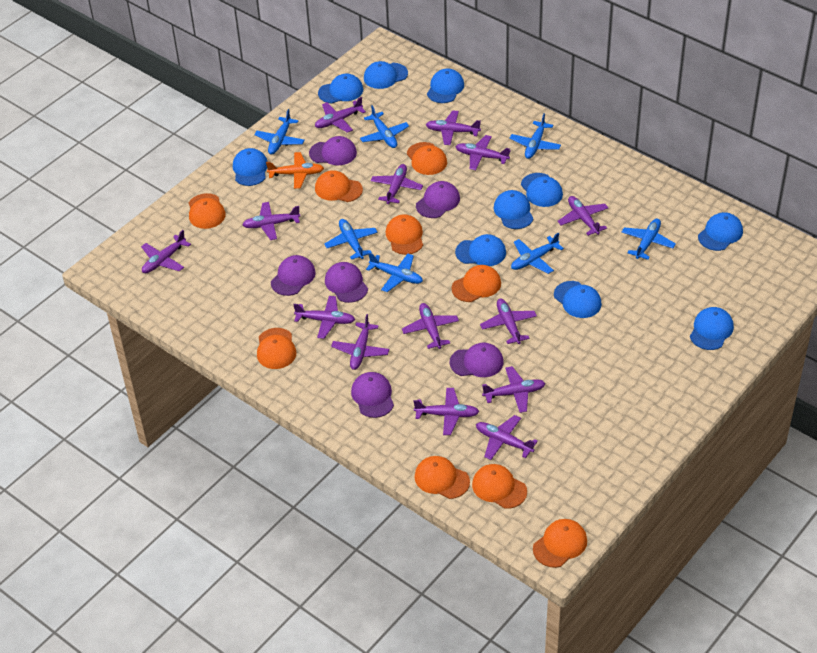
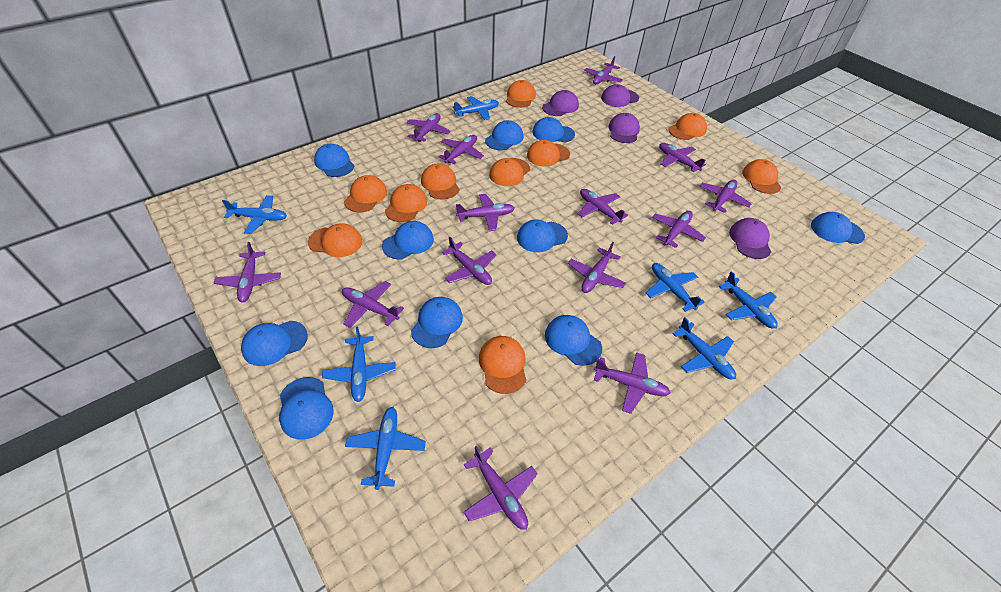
orange cap: [189,193,226,229] [257,328,296,369] [315,170,363,202] [386,214,423,255] [407,142,447,175] [414,456,470,499] [451,265,501,302] [472,464,527,509] [533,519,587,568] = 9 -> [308,223,363,257] [344,175,387,212] [385,184,427,222] [421,164,459,199] [479,336,526,394] [489,158,530,186] [506,80,536,108] [527,140,570,166] [668,113,707,140] [742,159,781,194] = 10
orange plane: [266,152,324,189] = 1 -> none = 0
purple cap: [271,255,316,296] [309,136,357,165] [325,262,368,303] [351,372,394,418] [416,181,460,218] [450,343,504,377] = 6 -> [542,90,579,116] [601,84,639,107] [608,113,640,143] [729,218,771,259] = 4

